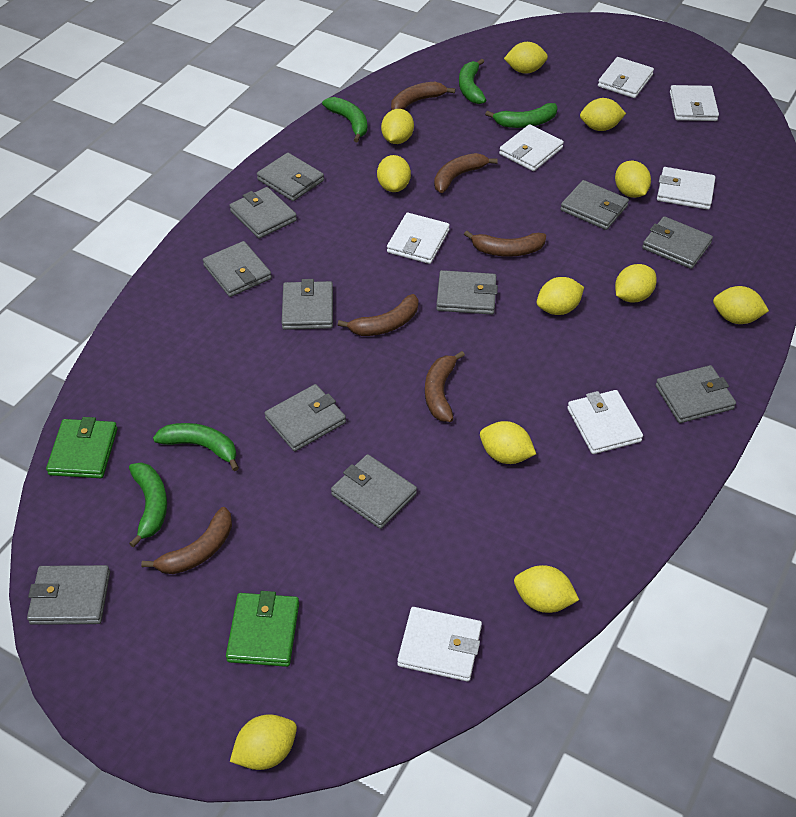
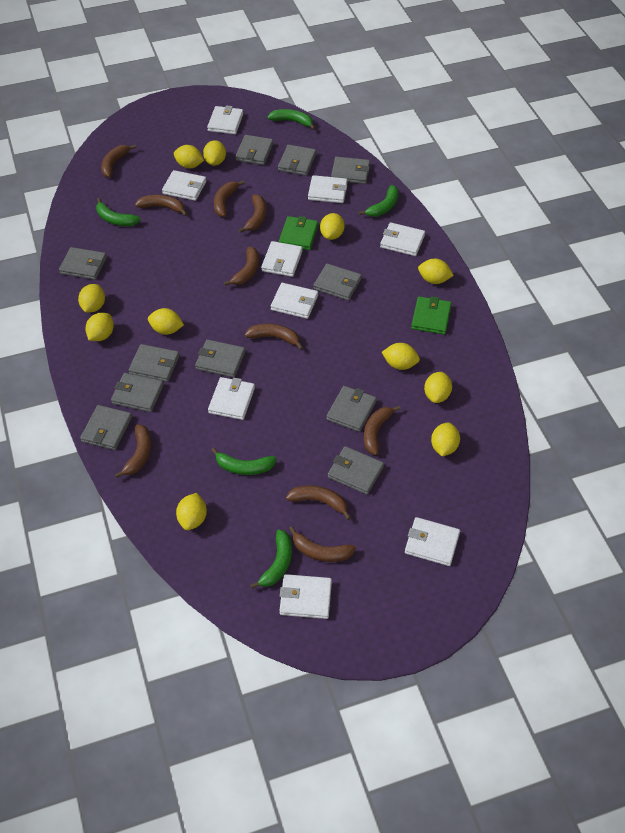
brown banana: [141,507,232,574] [338,294,418,336] [391,82,455,110] [425,351,465,422] [434,153,498,193] [464,231,546,257] = 6 -> [101,145,136,178] [115,424,151,478] [135,195,187,216] [214,180,245,217] [224,247,259,286] [238,194,266,233] [245,324,303,350] [286,485,351,520] [289,526,356,562] [364,406,400,455] = 10
white wallet: [387,213,450,264] [397,607,482,682] [499,124,564,171] [567,390,643,454] [598,57,654,98] [657,167,716,210] [670,85,719,121] = 7 -> [162,170,206,201] [207,105,243,134] [208,377,255,420] [261,241,303,277] [271,283,318,319] [279,574,332,619] [308,175,348,203] [380,222,425,256] [405,517,460,566] = 9

